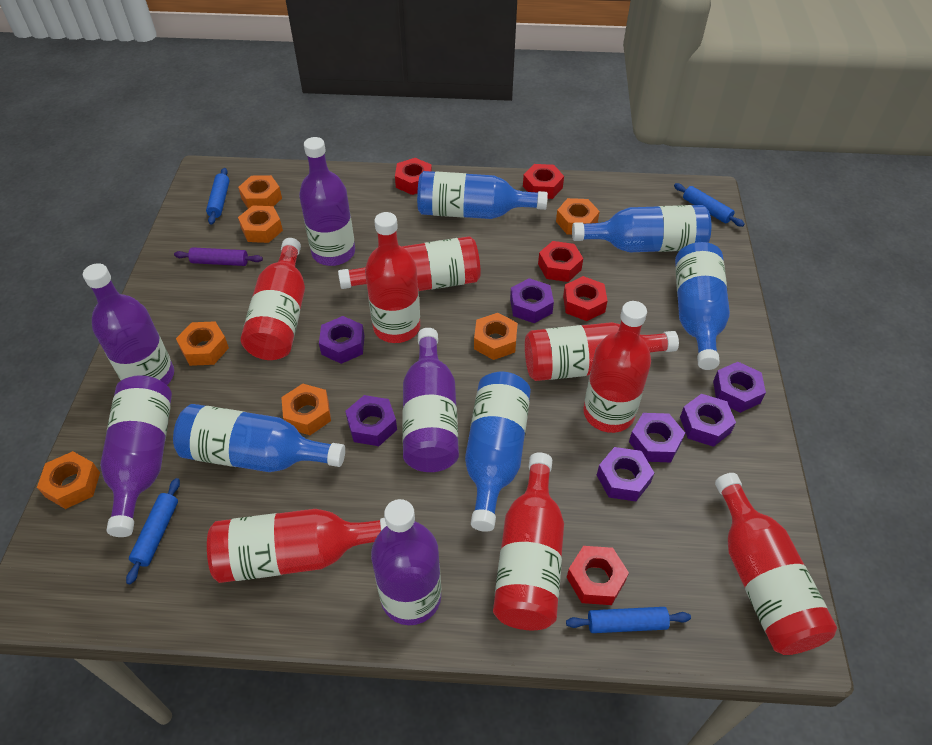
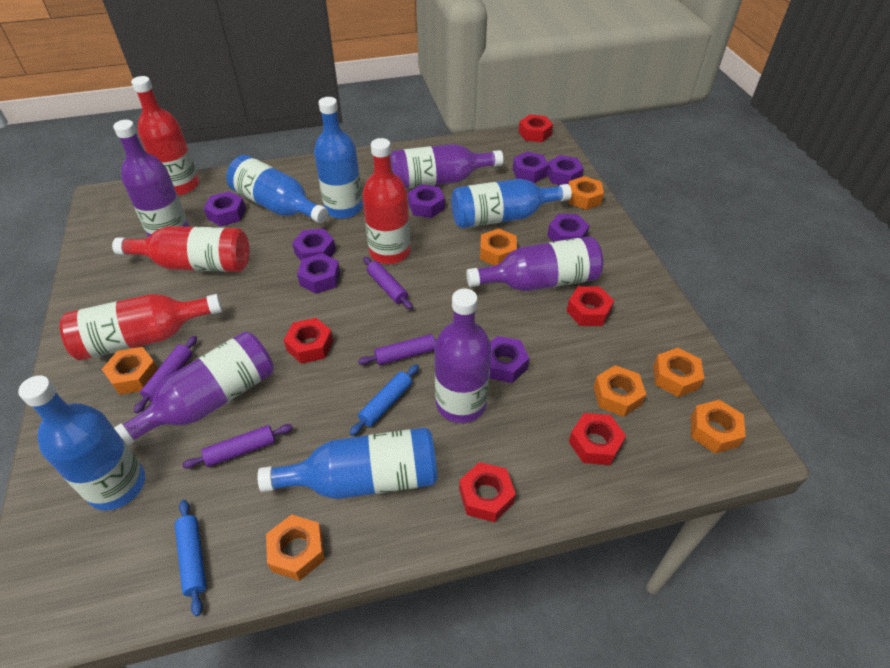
blue rolling pin: [126,478,180,584] [206,168,230,225] [566,607,691,633] [674,183,745,227] = 4 -> [175,500,207,616] [350,364,419,436] = 2
purple nut: [319,316,364,364] [345,395,397,446] [510,278,554,323] [597,447,654,501] [629,413,685,462] [680,394,736,447] [713,362,766,413] = 7 -> [204,191,246,226] [292,229,336,260] [297,253,340,294] [408,184,445,218] [489,336,530,383] [513,152,548,183] [547,155,584,185] [547,214,590,242] = 8
purple rolling pin: [174,247,263,266] = 1 -> [134,336,197,413] [182,424,293,468] [358,334,437,365] [363,257,413,310] = 4
red bottle: [207,509,387,583] [241,238,305,360] [338,236,481,291] [365,212,420,343] [493,453,564,630] [525,322,679,381] [583,301,651,433] [715,473,837,655] = 8 -> [60,294,222,361] [112,226,249,272] [131,76,199,195] [362,138,411,264] = 4

